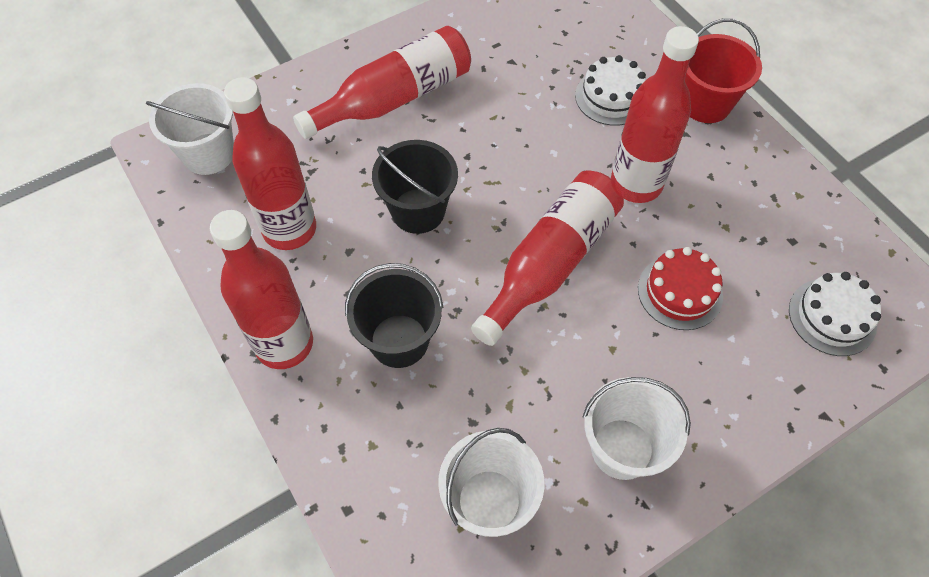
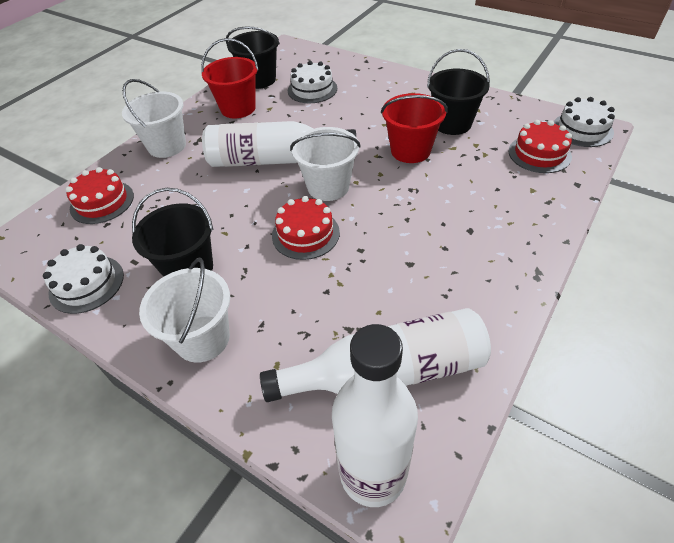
black bucket: [345,263,444,368] [372,140,458,234] = 2 -> [132,188,213,277] [226,26,280,89] [427,49,490,135] = 3
red bottle: [210,210,313,369] [224,77,316,250] [293,26,471,139] [471,171,624,346] [611,26,699,203] = 5 -> none = 0
red bucket: [685,19,762,123] = 1 -> [201,38,259,118] [381,93,448,163] = 2
red cake: [638,247,723,330] = 1 -> [65,167,134,224] [272,196,340,260] [509,120,572,173] = 3
white bottle: none = 0 -> [202,121,356,167] [260,308,491,402] [332,324,418,507] = 3
white cake: [575,55,646,126] [789,272,881,356] = 2 -> [43,244,124,314] [288,61,337,103] [554,97,615,147] = 3

